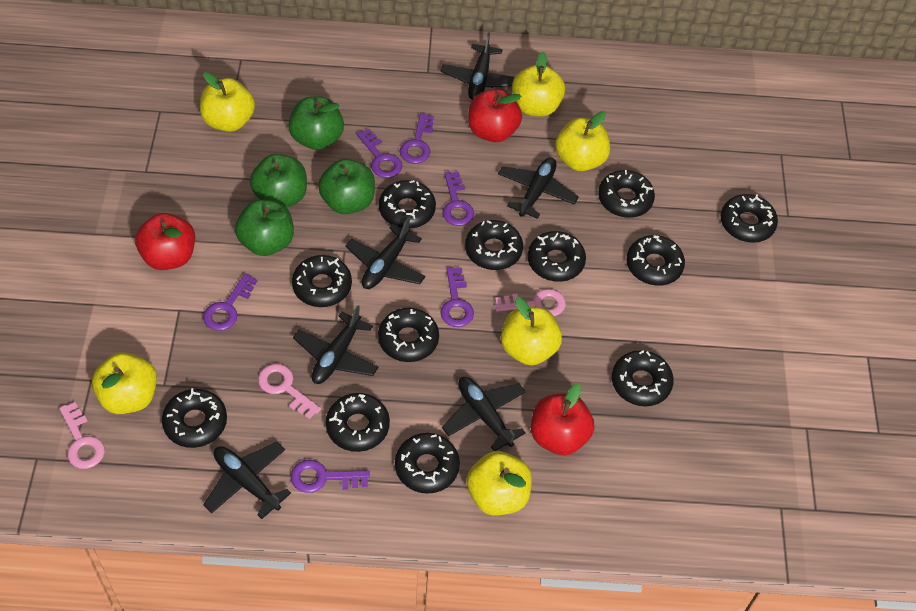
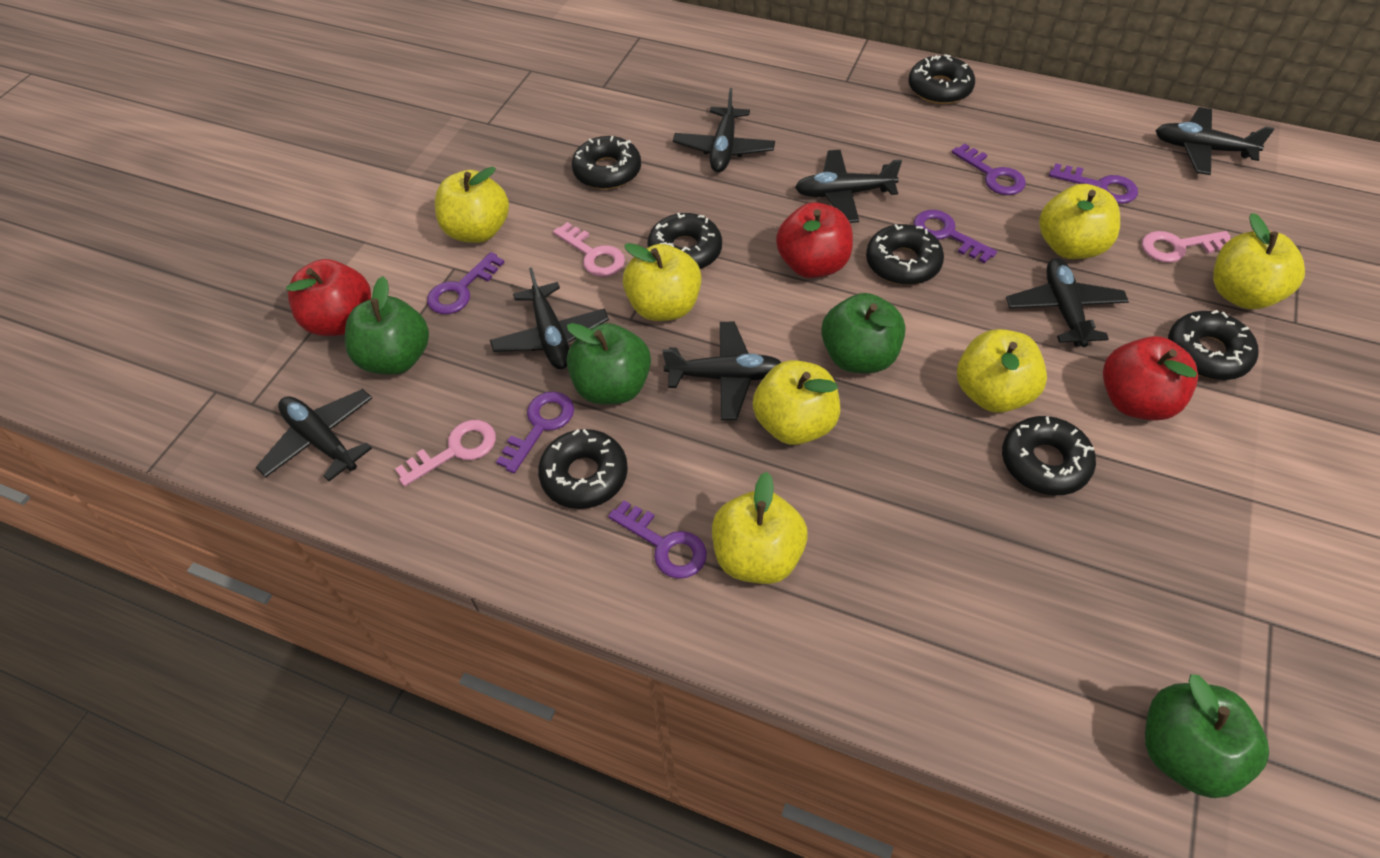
black donut: [162,388,227,448] [292,255,352,307] [326,393,390,452] [378,308,439,362] [379,180,436,229] [395,433,460,494] [465,220,523,270] [528,231,586,282] [598,170,655,218] [612,350,674,406] [626,235,685,286] [721,194,778,243] = 12 -> [538,429,628,509] [572,136,641,189] [647,213,722,269] [866,224,944,285] [908,54,975,104] [1002,416,1096,495] [1168,310,1258,380] = 7
black plane: [203,442,291,519] [293,305,379,384] [345,217,426,289] [441,32,515,100] [442,377,526,451] [498,157,579,219] = 6 -> [256,389,372,481] [490,267,609,369] [662,322,781,420] [673,88,775,173] [795,150,902,223] [1006,258,1129,347] [1155,107,1274,175] = 7
yellow apple: [92,352,157,414] [200,72,255,132] [467,451,532,515] [501,297,562,365] [512,52,565,117] [555,111,610,171] = 6 -> [435,167,509,243] [623,243,702,321] [712,472,808,584] [753,360,840,445] [957,329,1047,413] [1039,184,1120,259] [1213,213,1305,309] = 7

